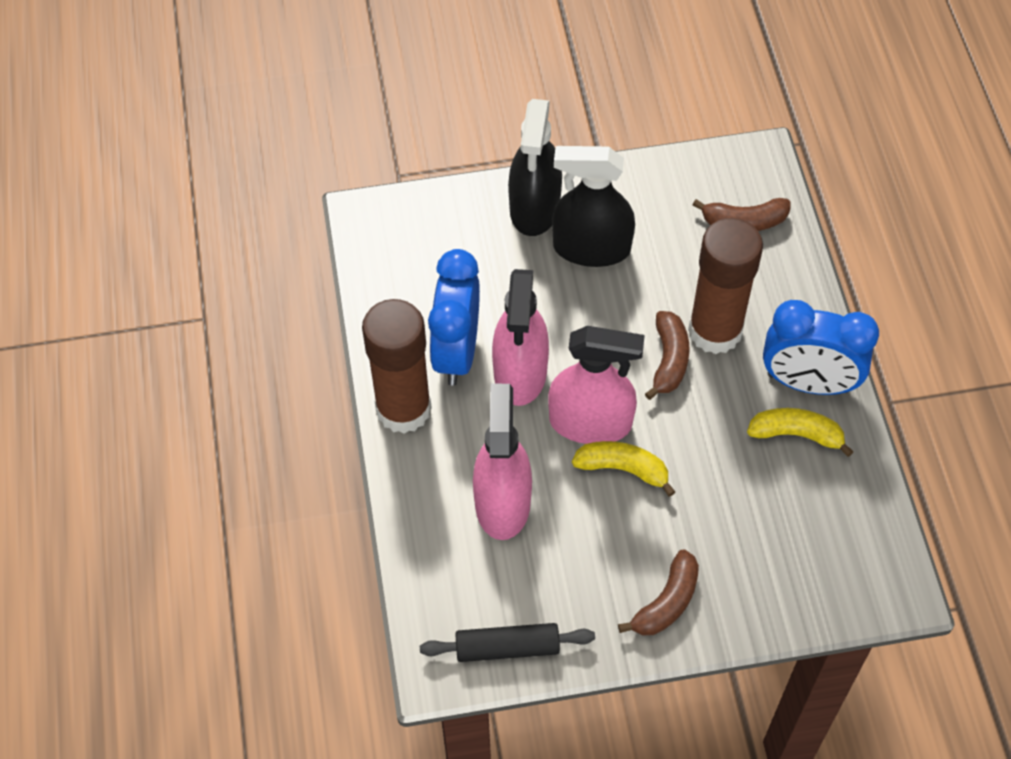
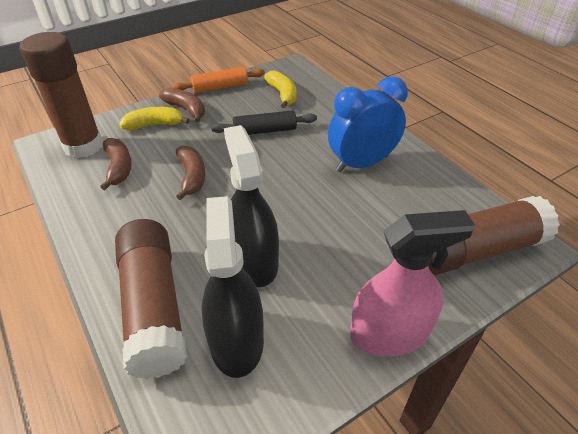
blue clock: [428,249,480,386] [763,300,879,395] = 2 -> [328,76,408,172] = 1
brown glue stick: [362,299,432,434] [688,218,763,354] = 2 -> [20,32,103,158] [115,219,187,379] [428,196,560,275] = 3
orange rolling pin: none = 0 -> [172,67,265,93] = 1
pink spray bottle: [473,384,532,540] [492,269,549,406] [548,326,645,444] = 3 -> [350,210,475,357] = 1

